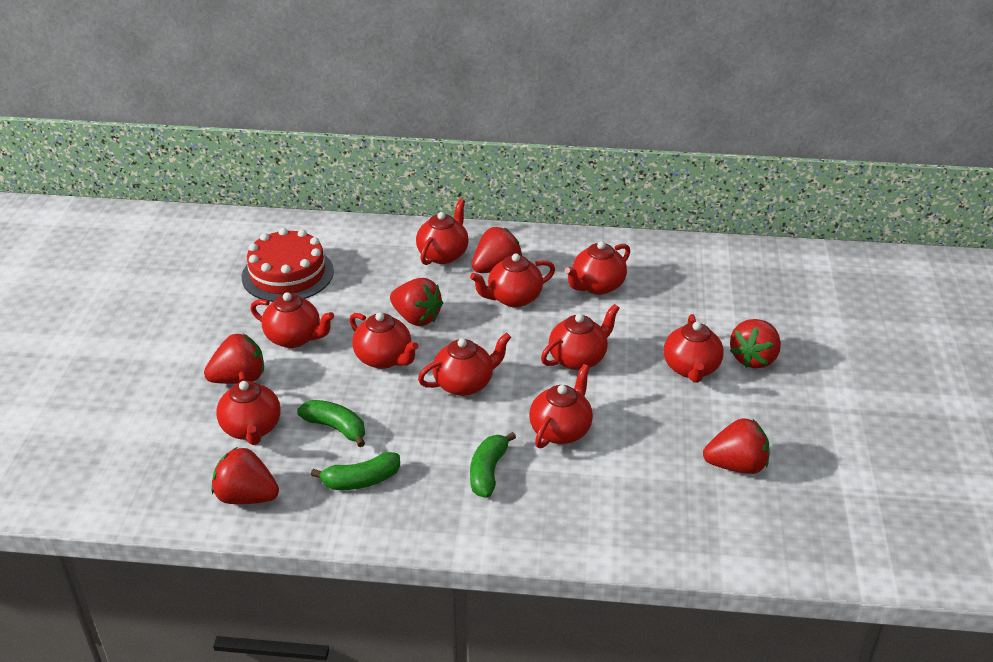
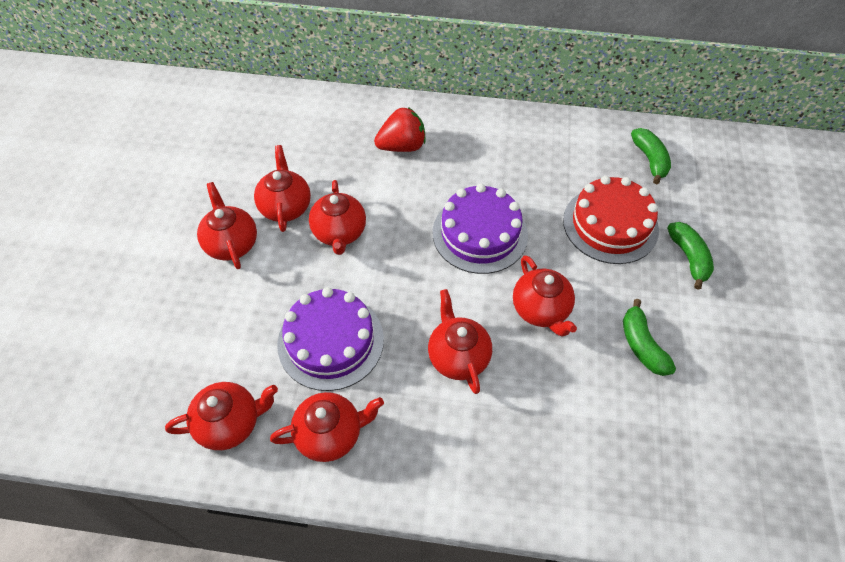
purple cake: none = 0 -> [277,287,384,391] [433,184,528,274] = 2
red strawberry: [204,333,264,384] [212,447,279,504] [390,278,443,326] [472,227,522,273] [703,418,769,474] [730,319,781,368] = 6 -> [374,107,426,152] = 1
red teapot: [216,372,281,445] [251,292,334,348] [349,312,419,369] [416,199,469,265] [418,333,511,396] [470,253,555,307] [529,364,593,448] [541,304,620,370] [565,241,630,295] [664,314,724,383] = 10 -> [165,382,278,450] [197,182,257,269] [254,145,311,232] [270,392,384,462] [309,180,366,255] [428,289,492,394] [513,255,577,337] = 7

